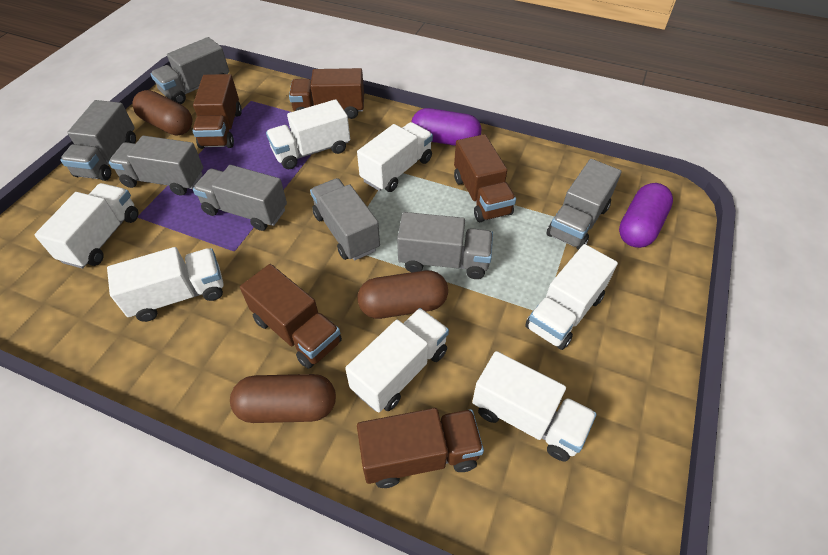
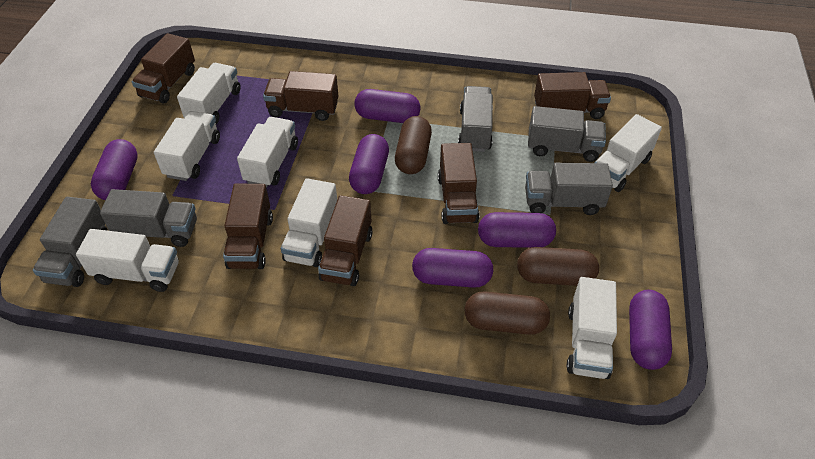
brown truck: [192,74,242,149] [240,264,342,369] [289,68,364,119] [357,408,484,488] [454,134,516,222] = 5 -> [132,33,195,103] [223,184,273,269] [263,71,338,121] [318,195,373,286] [438,143,479,224] [534,72,611,119] = 6
grey truck: [60,100,136,181] [109,136,203,196] [151,37,229,104] [193,165,287,231] [310,178,380,261] [397,212,493,279] [547,159,622,250] = 7 -> [33,197,108,287] [100,189,197,247] [458,86,493,152] [525,163,613,215] [528,106,606,162] = 5
purple capsule: [412,108,481,146] [619,183,673,248] = 2 -> [91,139,138,200] [349,134,389,194] [354,89,420,123] [412,248,493,288] [478,212,556,248] [629,290,672,370] = 6

